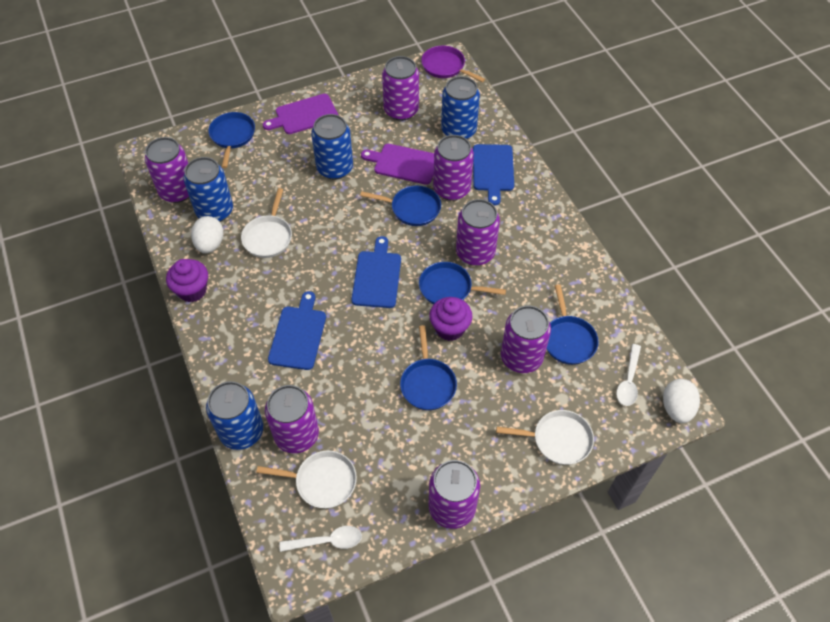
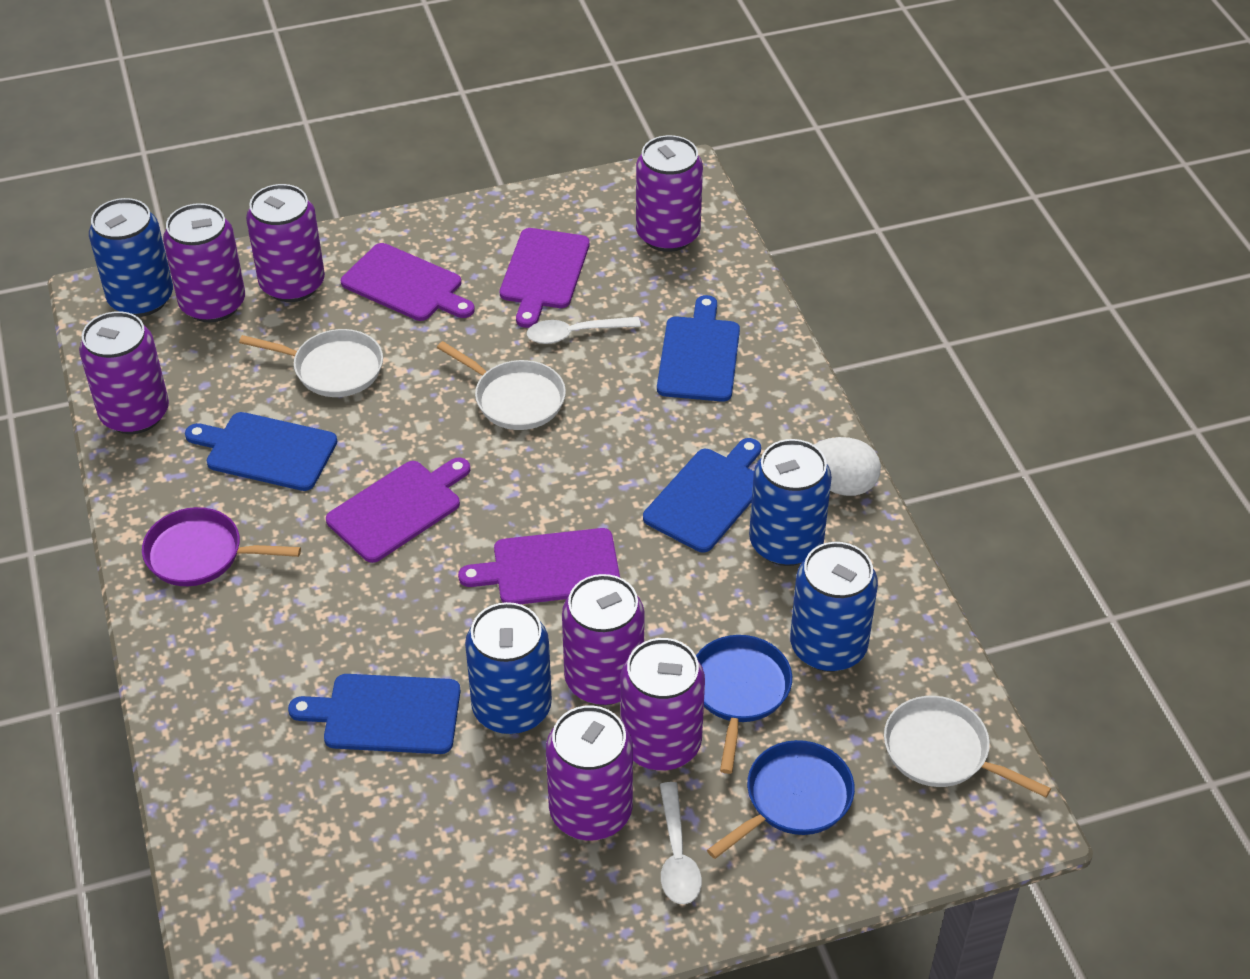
blue cutting board: [268,291,326,370] [351,236,401,308] [473,144,514,206] = 3 -> [185,412,338,491] [288,674,461,754] [643,438,761,552] [657,295,740,402] = 4
blue pan: [208,112,255,168] [360,186,441,226] [400,325,457,410] [419,262,506,304] [547,284,599,365] = 5 -> [696,635,792,774] [707,740,855,859] = 2
purple cupcake: [166,259,208,302] [429,297,473,341] = 2 -> none = 0
purple cutting board: [263,94,338,134] [361,144,434,185] = 2 -> [326,457,470,563] [341,243,475,321] [458,528,620,604] [500,228,590,328] = 4
white egg: [191,216,224,253] [663,379,700,423] = 2 -> [814,437,881,496] = 1

